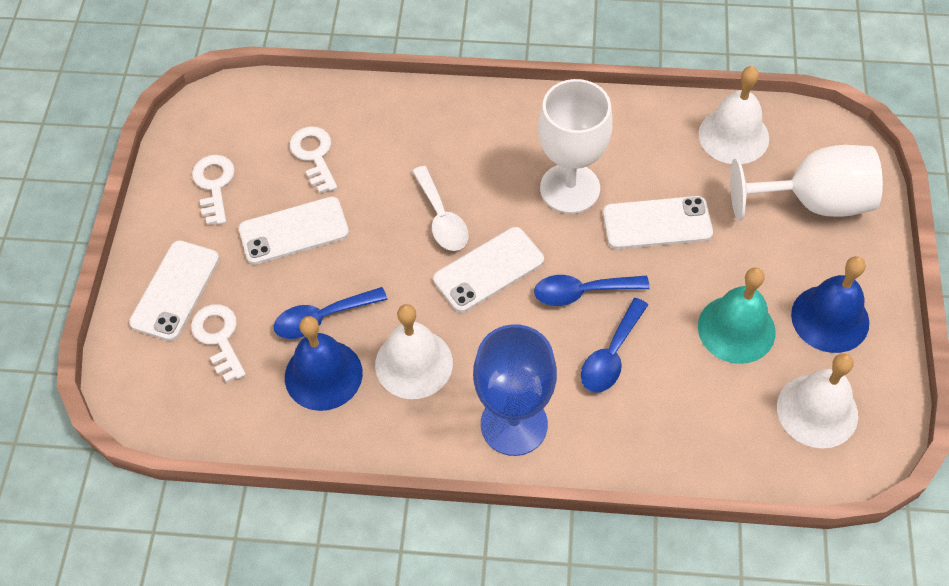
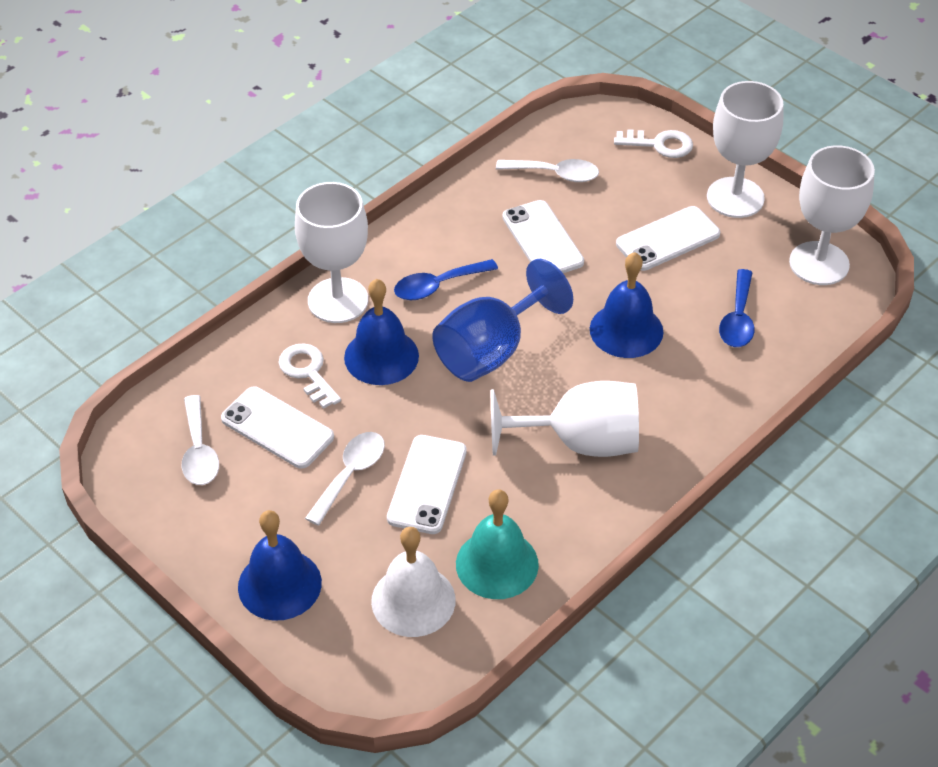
blue bell: [285,316,363,411] [791,256,869,353] = 2 -> [238,510,322,621] [344,279,419,385] [590,252,663,358] = 3
blue spoon: [274,287,388,339] [534,275,650,306] [581,298,648,393] = 3 -> [394,259,498,300] [719,269,755,347] = 2
white bell: [375,304,453,399] [698,66,769,164] [777,353,858,448] = 3 -> [371,527,456,637] = 1
white goblet: [538,79,613,214] [730,145,883,221] = 2 -> [295,182,368,323] [491,381,639,457] [707,81,783,218] [789,145,875,285] = 4
white key: [191,304,246,383] [192,155,235,225] [290,126,337,193] = 3 -> [279,343,341,409] [614,129,693,158] = 2
white spoon: [412,166,468,251] = 1 -> [182,395,219,485] [305,432,385,526] [496,159,599,182] = 3

